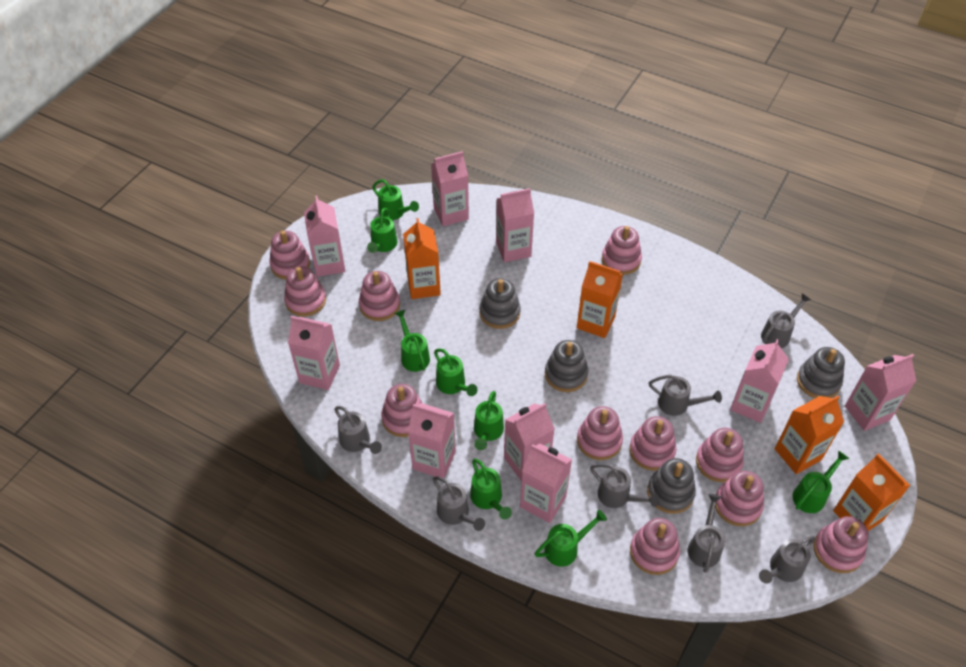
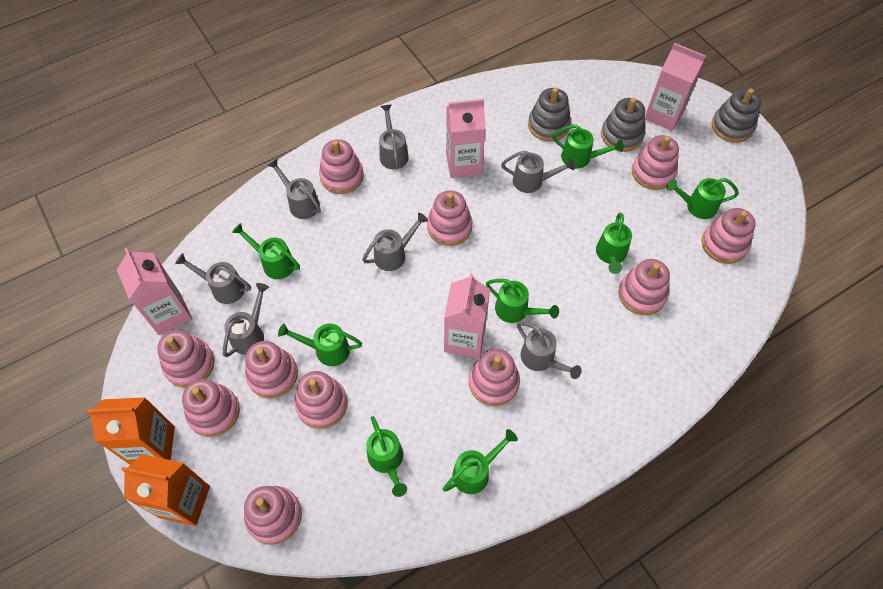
grey stacking toy: [479,278,521,329] [545,340,588,392] [647,458,696,514] [797,347,845,398] = 4 -> [528,87,571,142] [601,98,645,152] [712,88,761,143] = 3
orange carton: [403,218,441,299] [577,261,623,338] [775,396,844,474] [833,454,910,531] = 4 -> [87,397,175,465] [121,454,210,526] = 2
pink carton: [288,316,340,390] [304,196,345,277] [408,403,456,478] [431,151,469,226] [496,188,534,263] [504,403,555,482] [520,443,572,523] [730,339,789,423] [845,354,916,431] = 9 -> [117,248,192,335] [444,273,490,358] [446,99,486,178] [645,43,706,131] = 4

